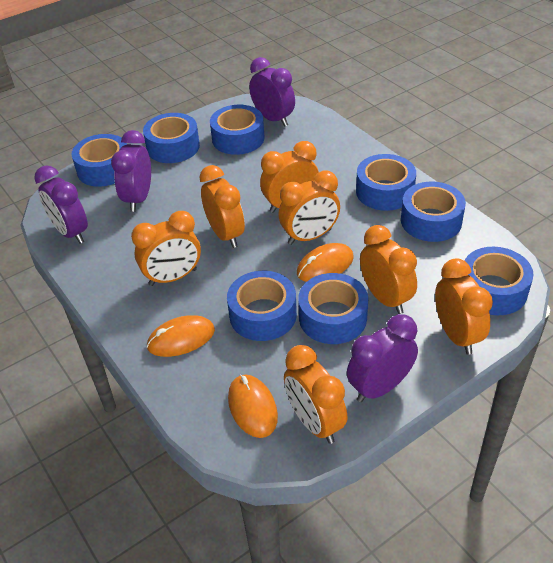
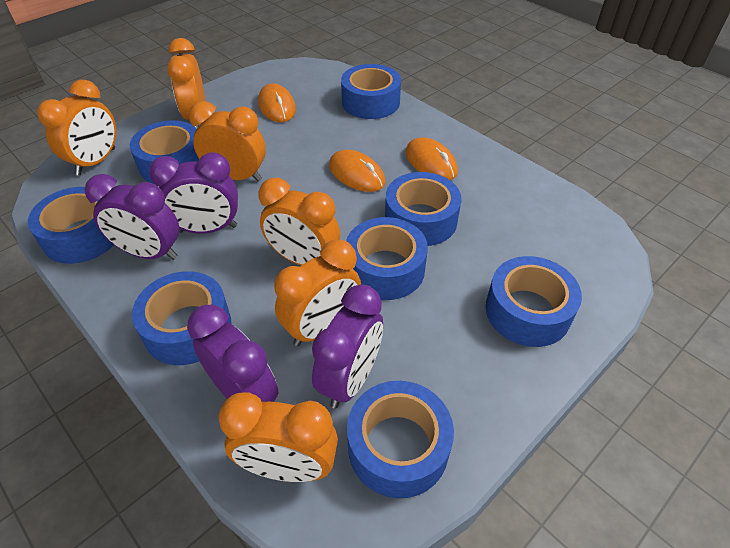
orange clock: [131,211,201,286] [200,165,245,248] [260,141,319,213] [278,171,340,245] [284,345,347,444] [360,225,417,314] [435,258,493,355] = 7 -> [37,80,116,175] [167,38,205,128] [189,101,266,182] [218,392,338,482] [259,178,340,266] [274,240,361,346] = 6

